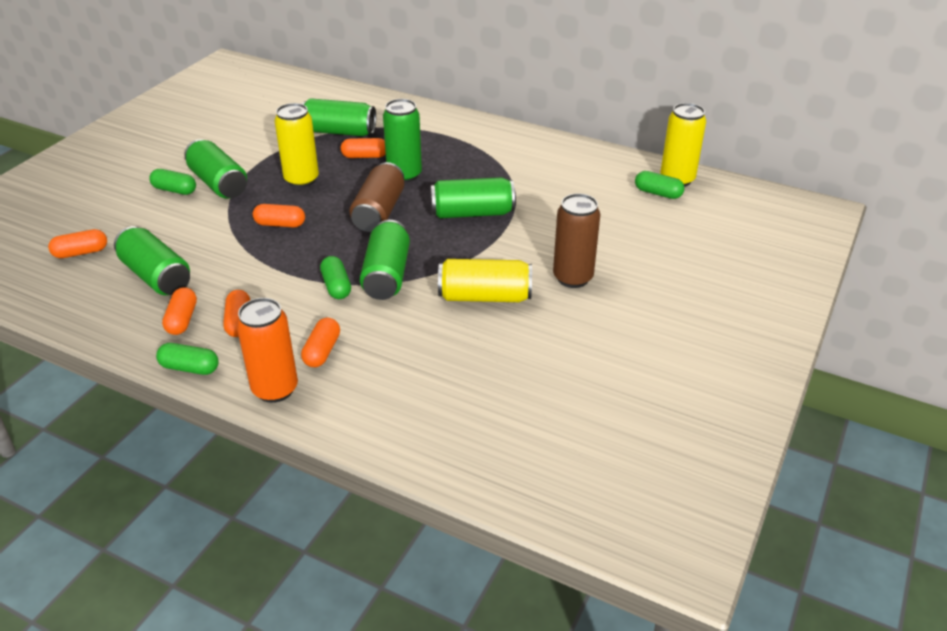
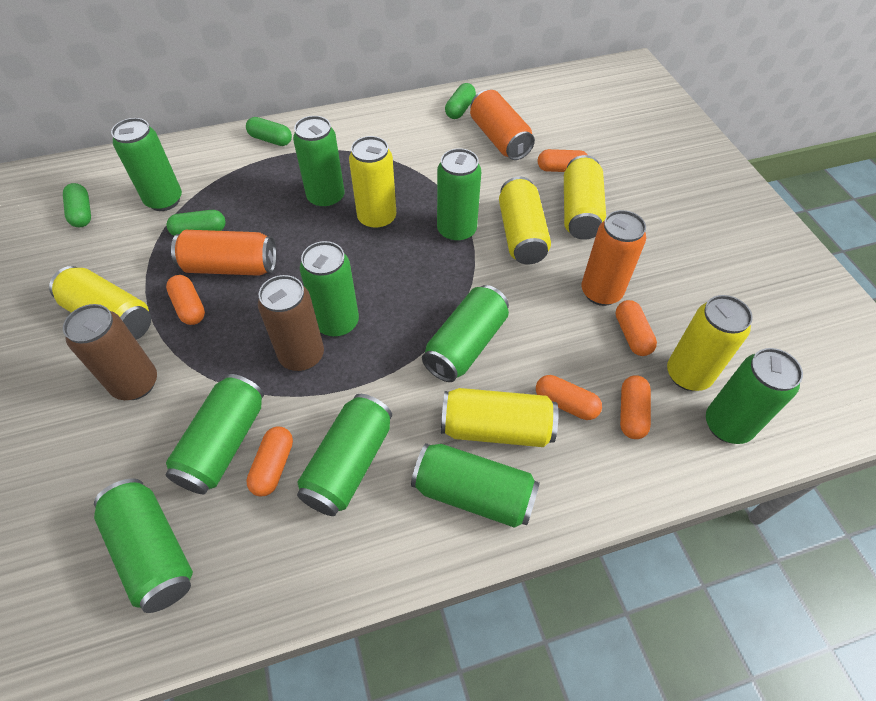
green can: [114,226,190,295] [184,139,247,199] [302,98,376,136] [360,220,410,300] [383,99,422,183] [431,177,515,218] = 6 -> [94,479,193,613] [111,118,182,211] [166,374,264,494] [293,116,345,209] [297,394,392,516] [300,241,359,337] [411,443,540,528] [422,285,509,382] [437,148,481,243] [706,348,803,444] = 10
orange can: [236,298,298,403] = 1 -> [171,230,276,276] [470,90,535,160] [581,210,646,306] = 3
yellow can: [275,103,319,188] [438,259,532,302] [660,103,706,187] = 3 -> [49,266,151,340] [349,136,396,230] [441,388,558,447] [499,177,551,265] [564,155,606,240] [667,295,753,391] = 6

